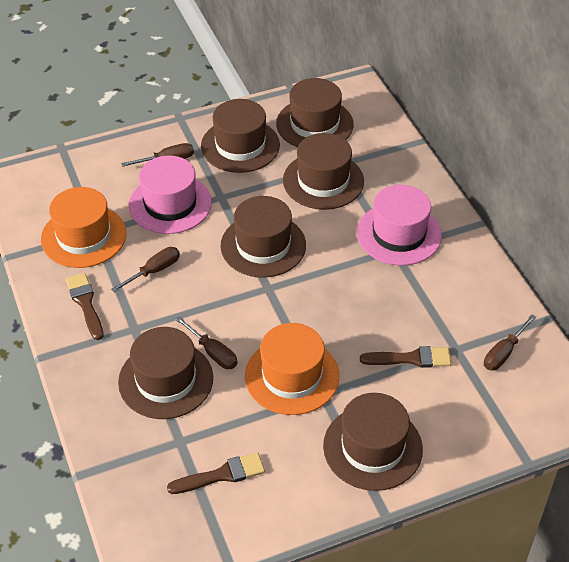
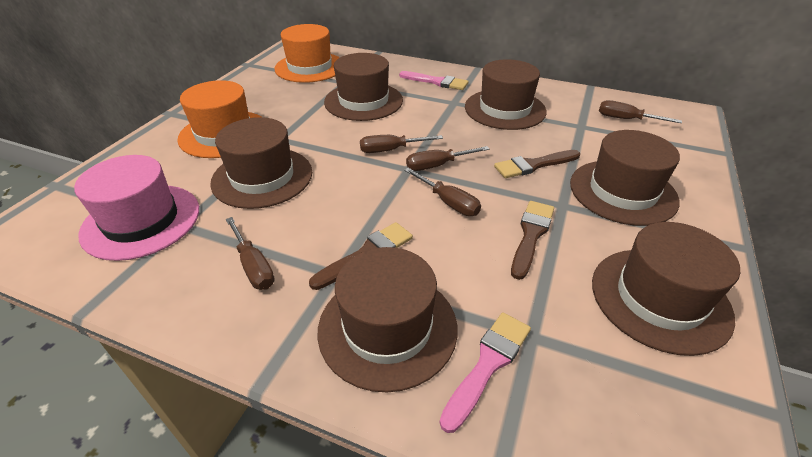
brown screwdriver: [111,247,180,292] [121,143,194,167] [175,316,238,369] [484,314,536,371] = 4 -> [226,217,275,290] [360,135,443,153] [404,168,481,216] [406,146,490,171] [599,100,682,123] = 5
pink brush: none = 0 -> [399,71,469,90] [439,312,531,433] = 2
pink hat: [129,156,212,234] [357,185,442,265] = 2 -> [74,155,199,261] = 1

